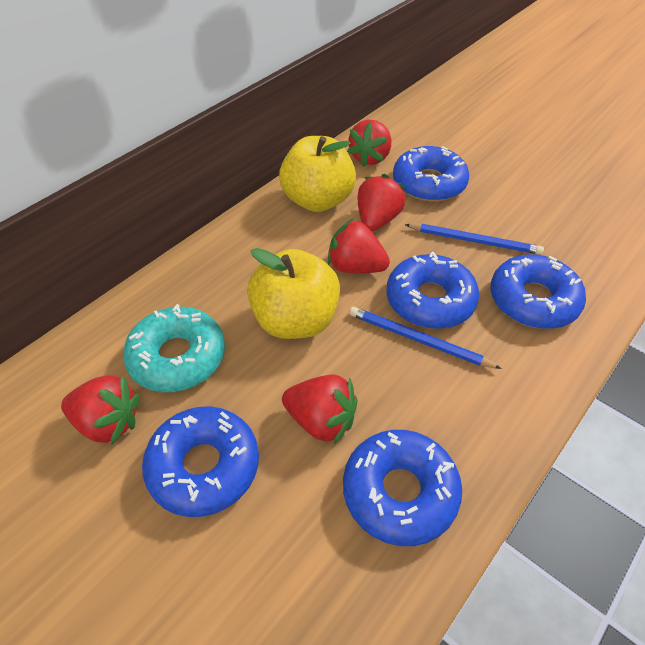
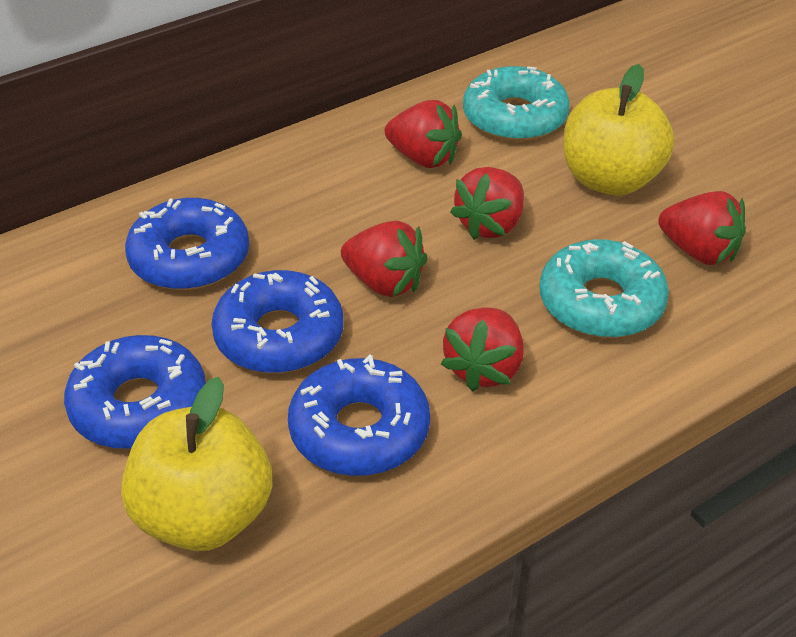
blue donut: [142,406,259,517] [343,430,462,546] [386,252,479,329] [393,146,469,202] [490,255,586,329] = 5 -> [64,335,206,449] [125,198,249,290] [211,270,344,373] [288,354,430,476] = 4
blue pencil: [349,307,502,369] [405,224,544,255] = 2 -> none = 0
turquoise donut: [123,304,225,392] = 1 -> [463,66,570,141] [539,239,669,338] = 2

